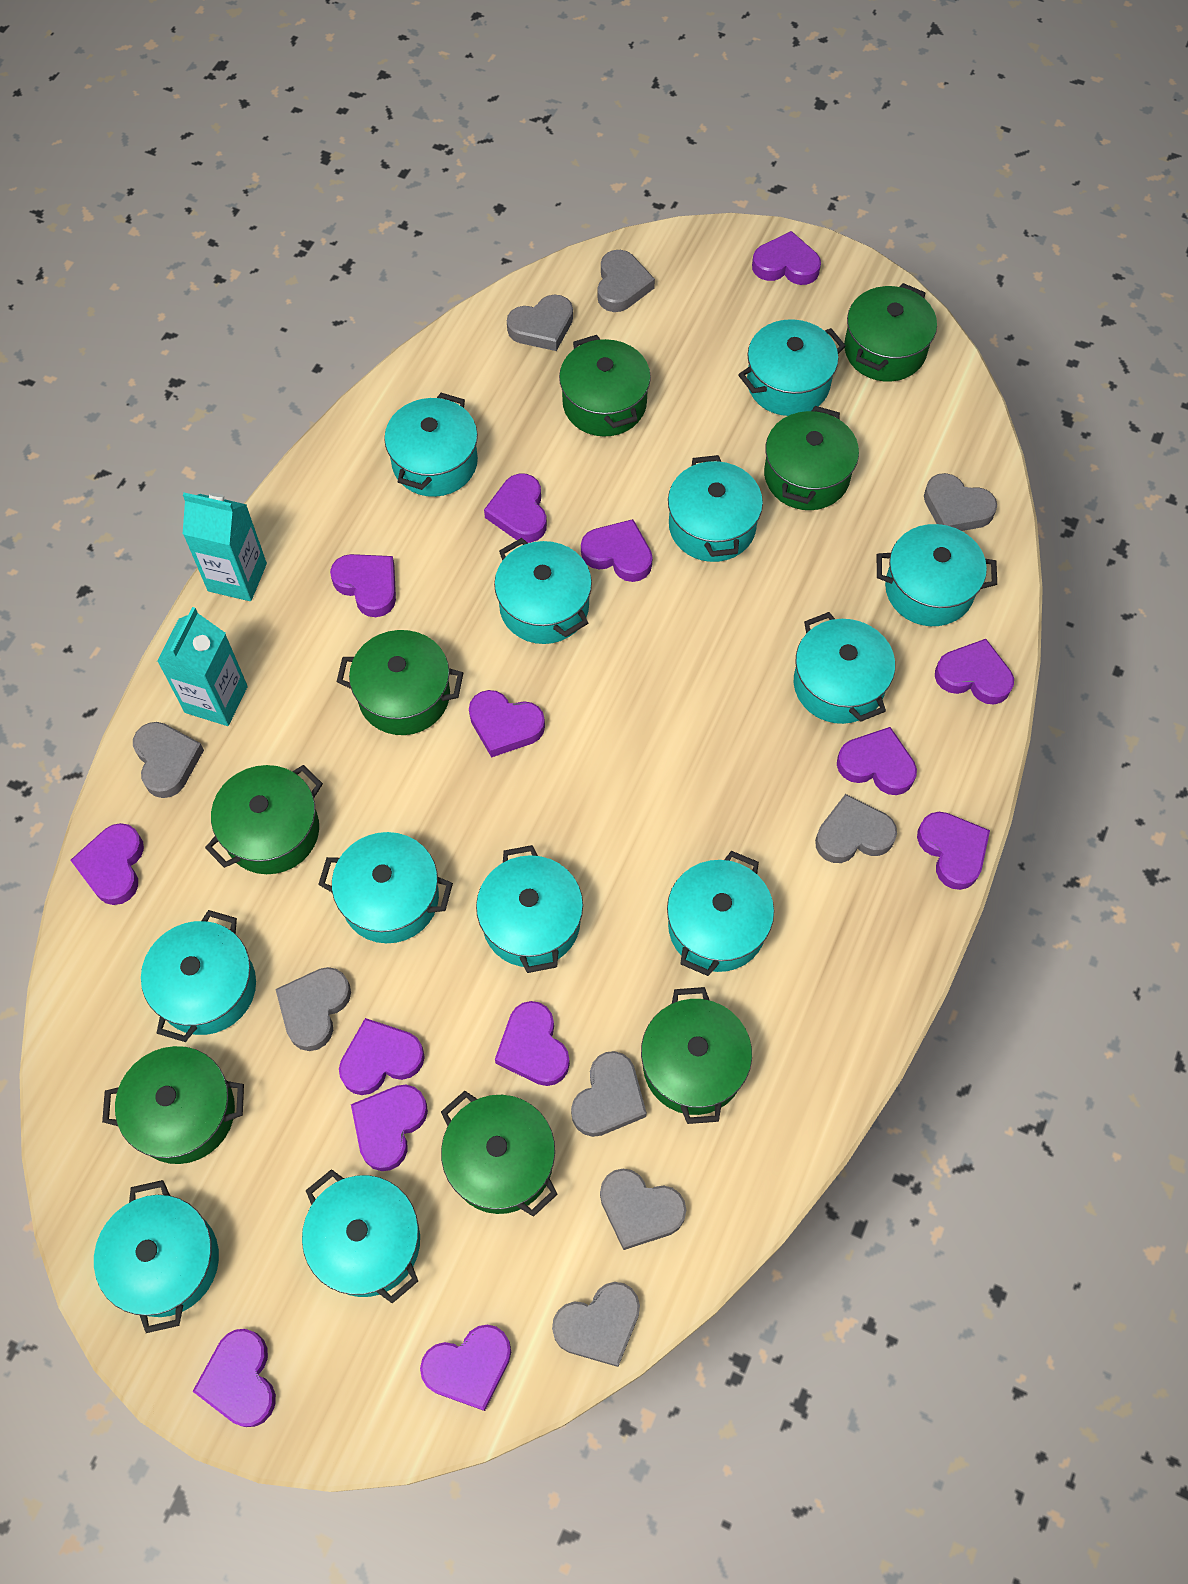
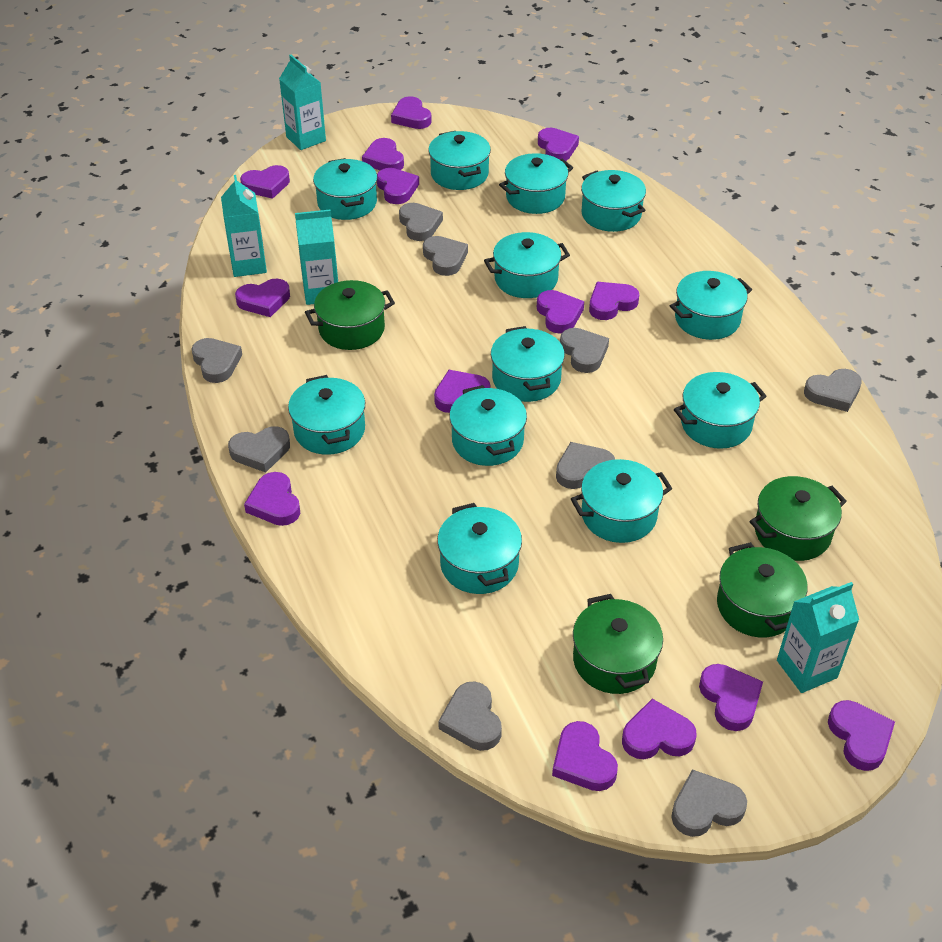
green pot: [102,1046,244,1164] [205,765,323,874] [337,630,463,735] [441,1091,558,1217] [559,335,651,437] [641,987,752,1124] [764,406,859,510] [844,283,937,382] = 8 -> [305,280,395,350] [573,594,663,694] [717,542,808,637] [750,476,847,561] = 4
turquoise carton: [157,607,248,726] [183,492,267,601] = 2 -> [221,175,267,277] [279,55,326,150] [295,209,338,305] [777,582,859,693] = 4

